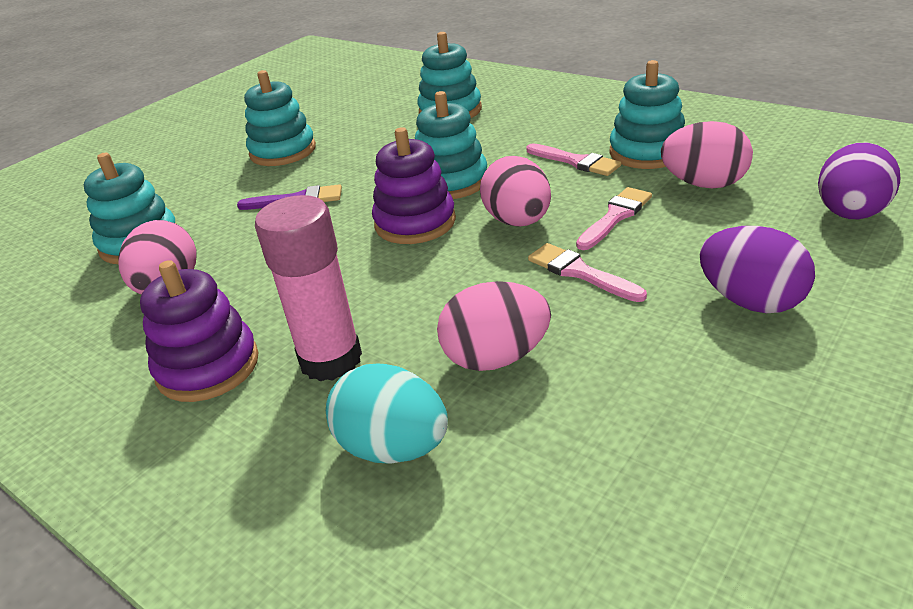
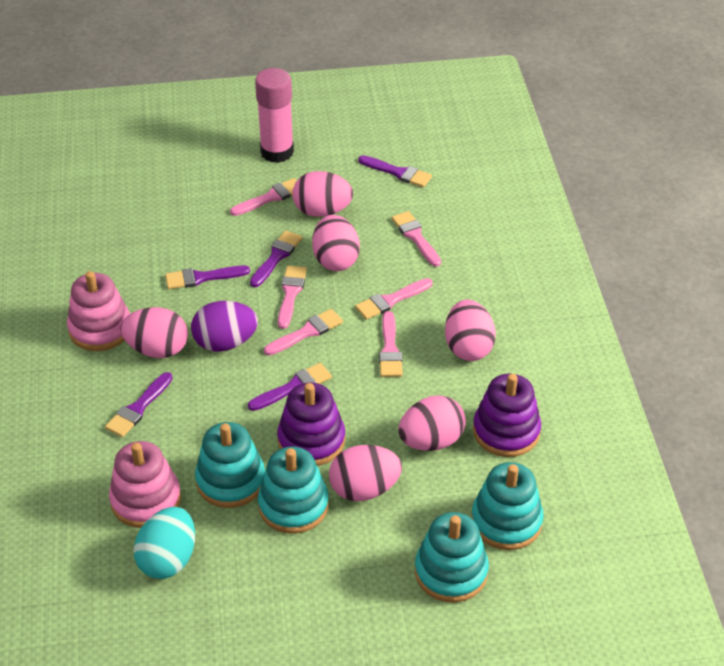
pink brush: [526,143,621,176] [528,243,647,302] [576,187,652,250] = 3 -> [230,178,297,216] [264,309,343,356] [278,266,307,329] [355,278,433,320] [379,311,403,377] [392,211,441,267] = 6
pink egg: [118,220,196,295] [437,281,551,371] [480,156,551,226] [661,121,753,188] = 4 -> [120,307,188,358] [292,171,353,217] [312,215,360,271] [329,445,402,501] [399,395,466,451] [445,300,496,361] = 6
pink stacking toy: none = 0 -> [67,271,130,351] [109,441,181,528] = 2
purple brush: [237,184,342,210] = 1 -> [105,372,173,437] [165,266,250,289] [248,363,332,411] [250,230,302,287] [358,155,432,188] = 5
purple egg: [700,226,815,313] [818,143,900,219] = 2 -> [191,301,258,352] = 1
turquoise stacking toy: [84,153,175,264] [244,70,316,166] [415,91,487,199] [417,32,482,118] [609,60,685,169] = 5 -> [195,422,265,508] [258,446,329,534] [415,512,489,603] [471,462,544,550] = 4

